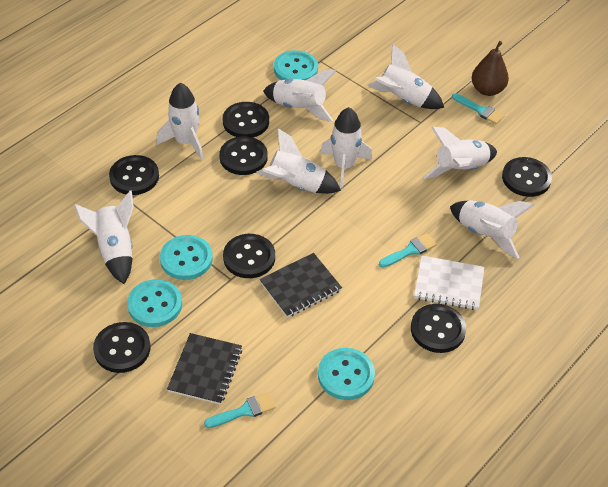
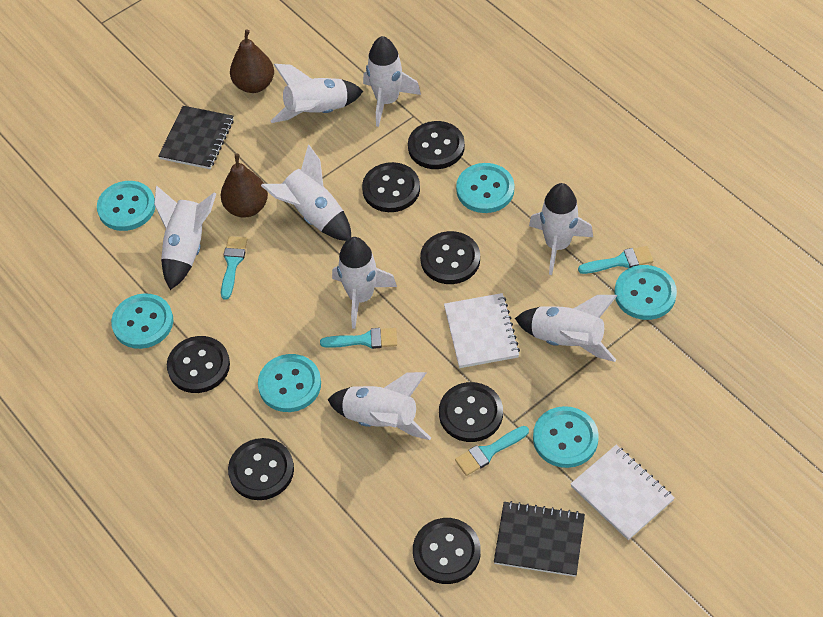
brown pear: [472,41,509,96] = 1 -> [221,154,268,218] [230,29,274,93] = 2
turquoise brush: [204,392,276,428] [379,233,437,268] [452,93,505,125] = 3 -> [221,236,248,300] [320,328,397,349] [455,426,529,476] [578,246,653,274] = 4
turquoise button: [127,279,182,327] [160,235,213,280] [274,50,318,80] [318,348,375,400] = 4 -> [97,181,155,231] [111,293,173,349] [258,354,321,412] [456,163,514,213] [533,406,599,468] [614,265,677,320] = 6
white notebook: [414,256,485,310] = 1 -> [444,293,520,368] [571,445,675,540] = 2

